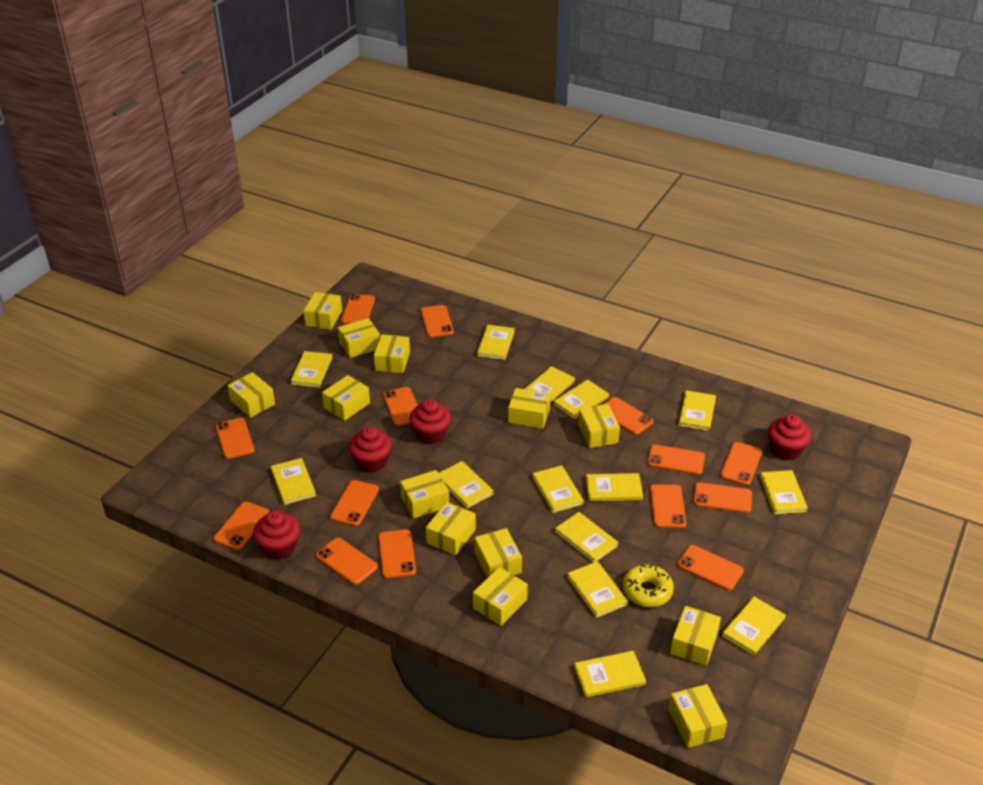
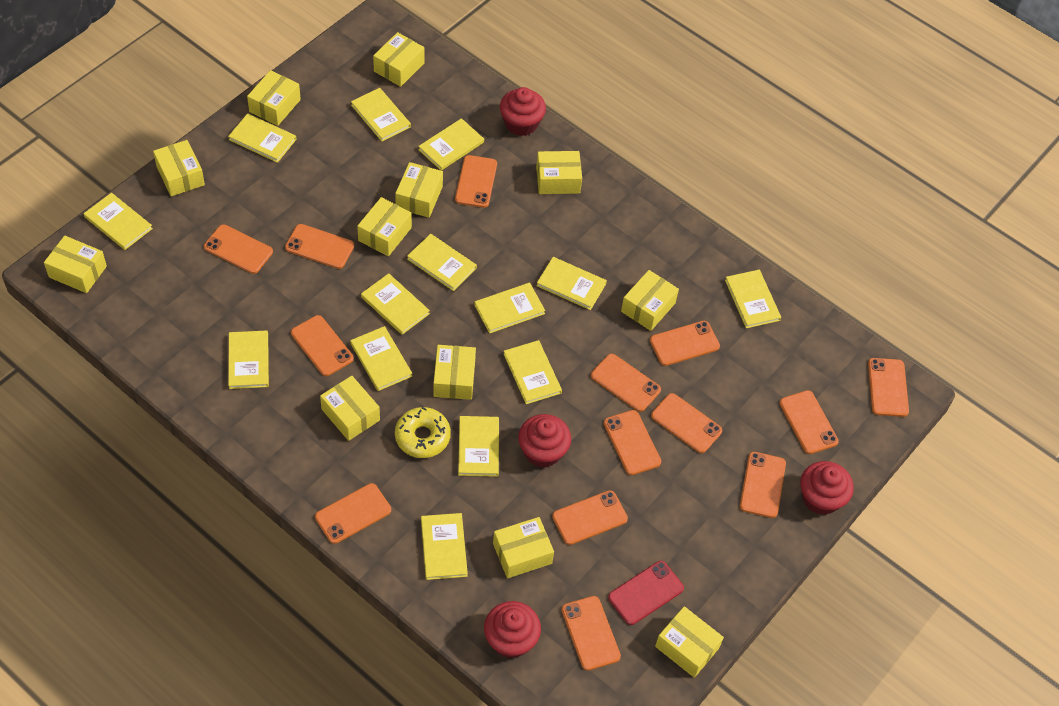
red phone: none = 0 -> [608,561,684,625] = 1
yellow box: [228,372,275,418] [303,292,342,330] [322,375,370,421] [338,318,380,358] [374,334,410,373] [400,470,449,519] [426,502,476,555] [473,567,528,626] [475,528,522,578] [508,388,550,429] [578,404,620,448] [669,684,727,748] [670,606,721,666] = 13 -> [44,236,107,293] [153,140,205,196] [247,70,301,126] [320,376,380,441] [357,197,412,256] [373,32,424,87] [395,162,443,218] [433,345,476,400] [493,517,554,578] [536,151,582,194] [621,270,679,331] [655,606,724,678] = 12

